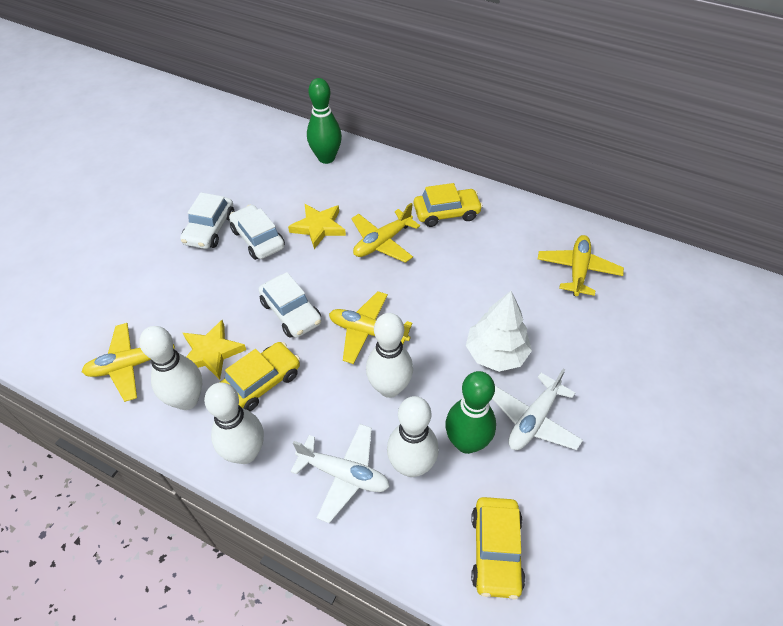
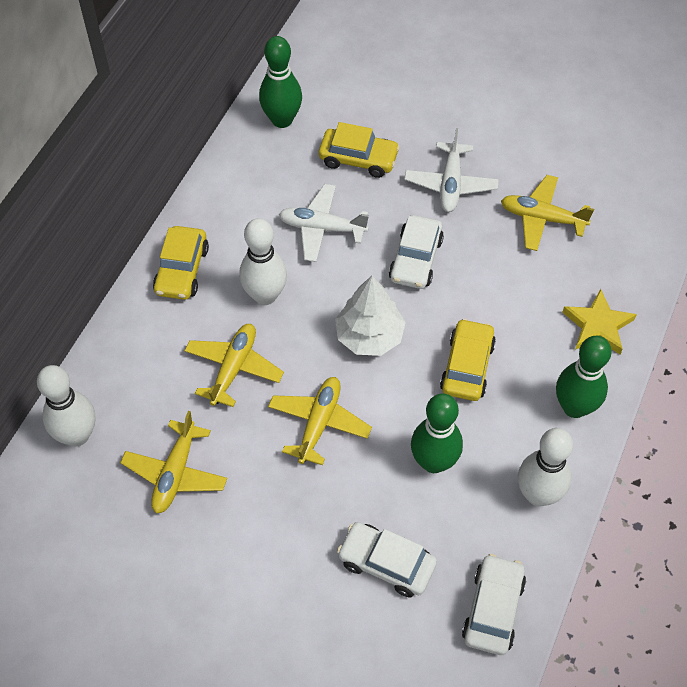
green bowling pin: [307,78,342,164] [445,371,496,454] = 2 -> [259,36,302,128] [411,393,463,473] [556,336,612,418] = 3
white bowling pin: [139,326,202,410] [204,382,264,464] [366,313,413,398] [387,396,439,477] = 4 -> [37,365,95,446] [239,218,287,305] [518,428,573,506] = 3
yellow star: [183,320,246,380] [288,204,346,249] = 2 -> [562,289,637,354] = 1

